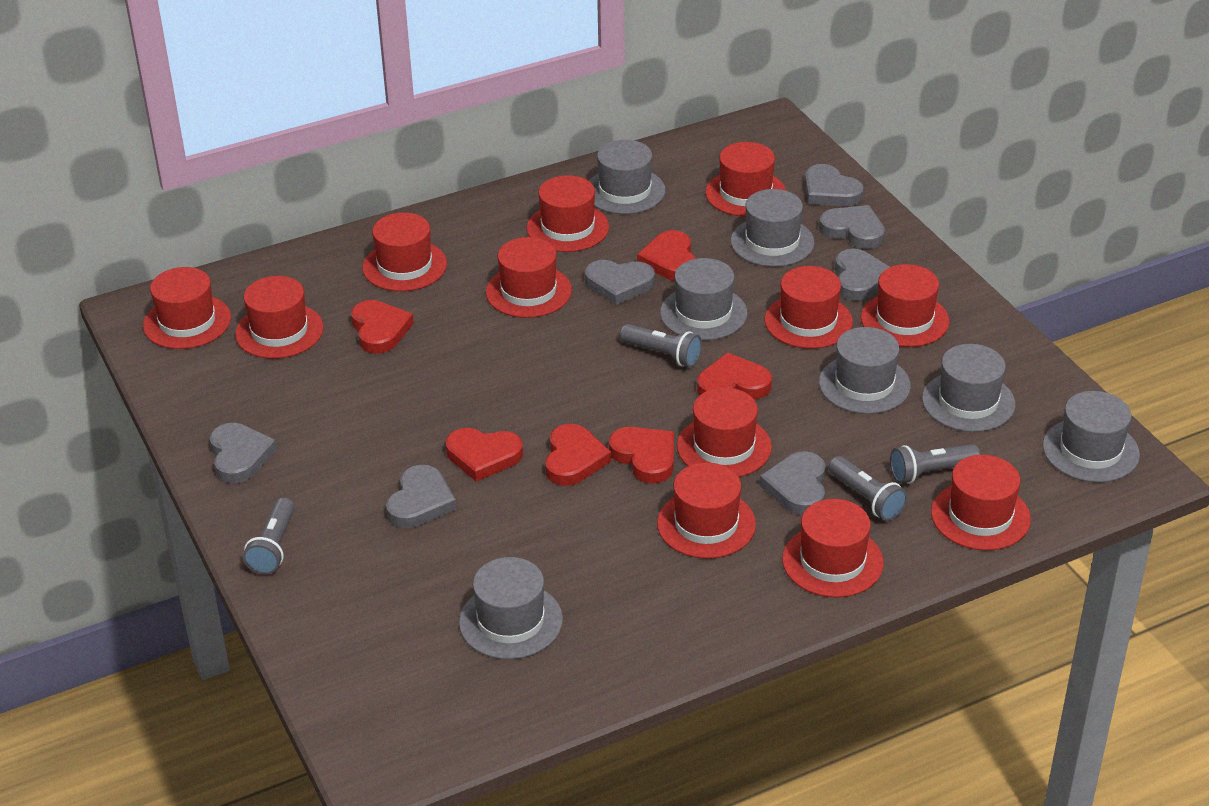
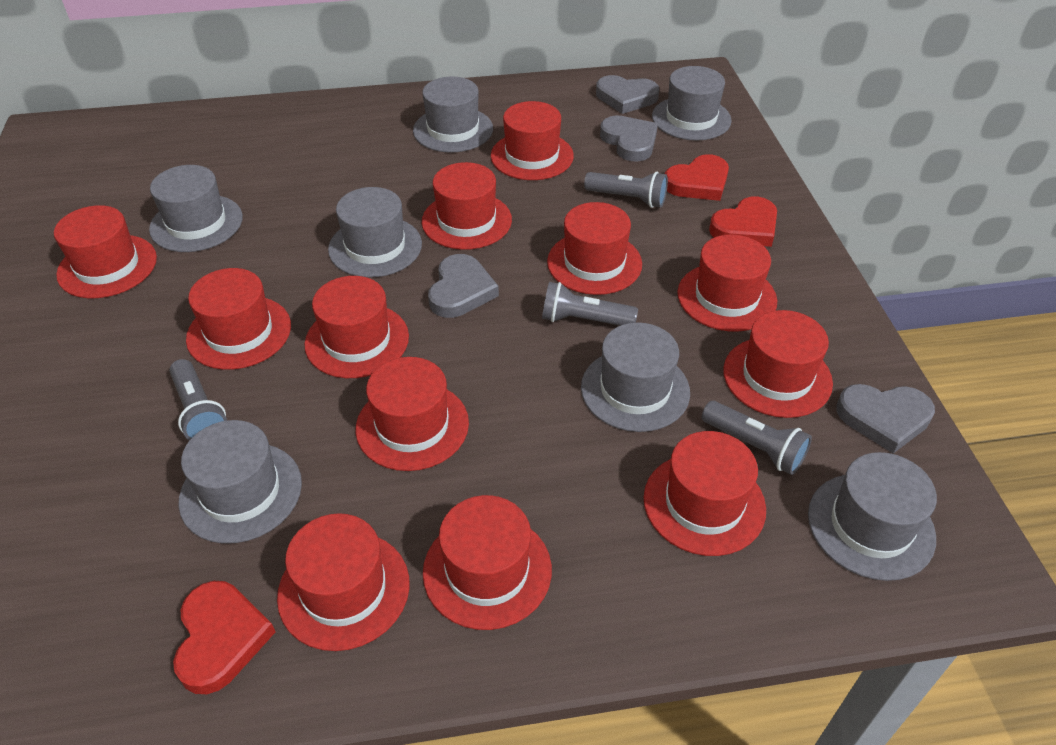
grey heart: [210,423,277,483] [386,465,457,528] [585,260,655,305] [760,451,826,515] [805,164,864,206] [819,205,885,249] [835,249,889,301] = 7 -> [428,254,499,318] [596,75,659,114] [600,116,658,162] [836,384,935,453] = 4
red heart: [351,300,414,354] [446,428,523,482] [545,424,611,486] [609,427,674,483] [637,230,696,281] [697,353,772,399] = 6 -> [173,581,275,694] [665,154,729,201] [709,197,777,247] = 3

